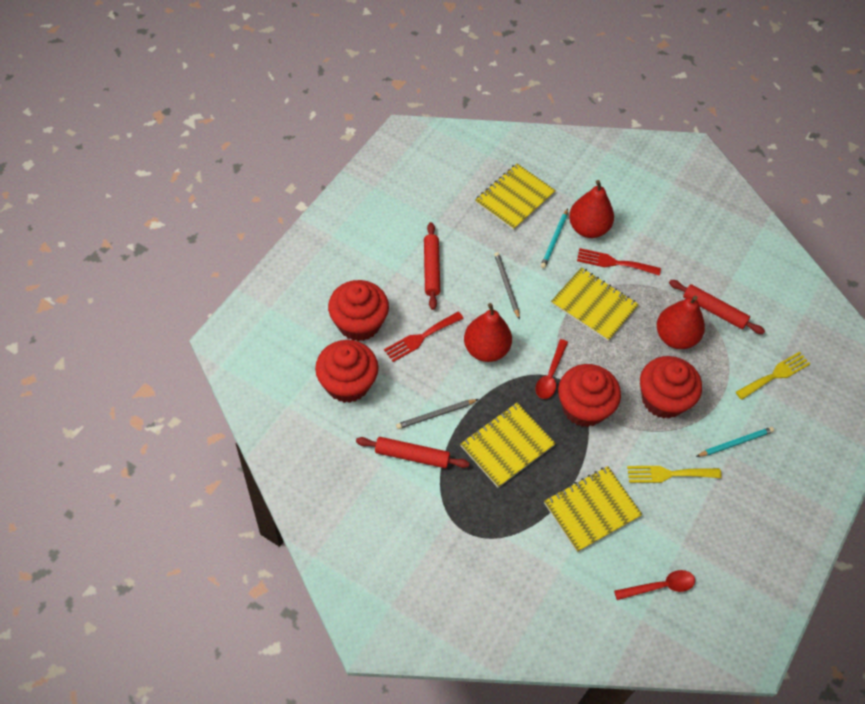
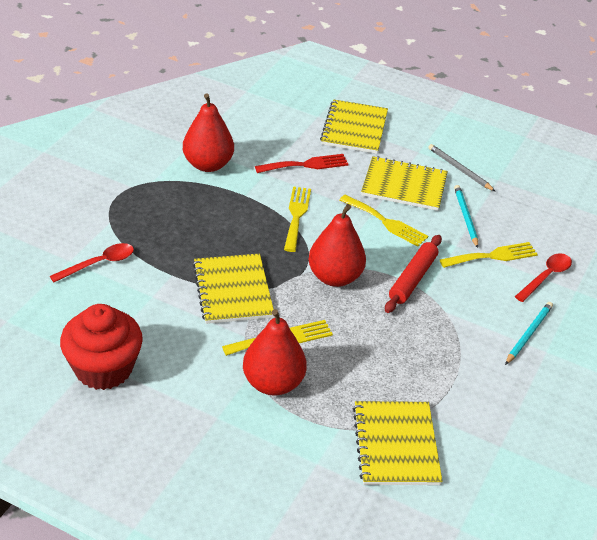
grey pencil: [396,399,479,429] [494,252,520,320] = 2 -> [428,144,495,191] = 1
red cupcake: [315,340,378,403] [328,280,389,341] [558,364,621,427] [640,356,702,419] = 4 -> [60,304,143,390] = 1
red fork: [384,312,464,362] [577,248,661,276] = 2 -> [255,154,348,173] = 1
red rolling pin: [356,437,469,468] [424,222,440,310] [669,280,765,334] = 3 -> [385,235,442,313] = 1
yellow fork: [627,466,722,483] [736,352,810,400] = 2 -> [222,320,333,356] [284,187,311,252] [340,195,428,247] [440,242,538,268] = 4

